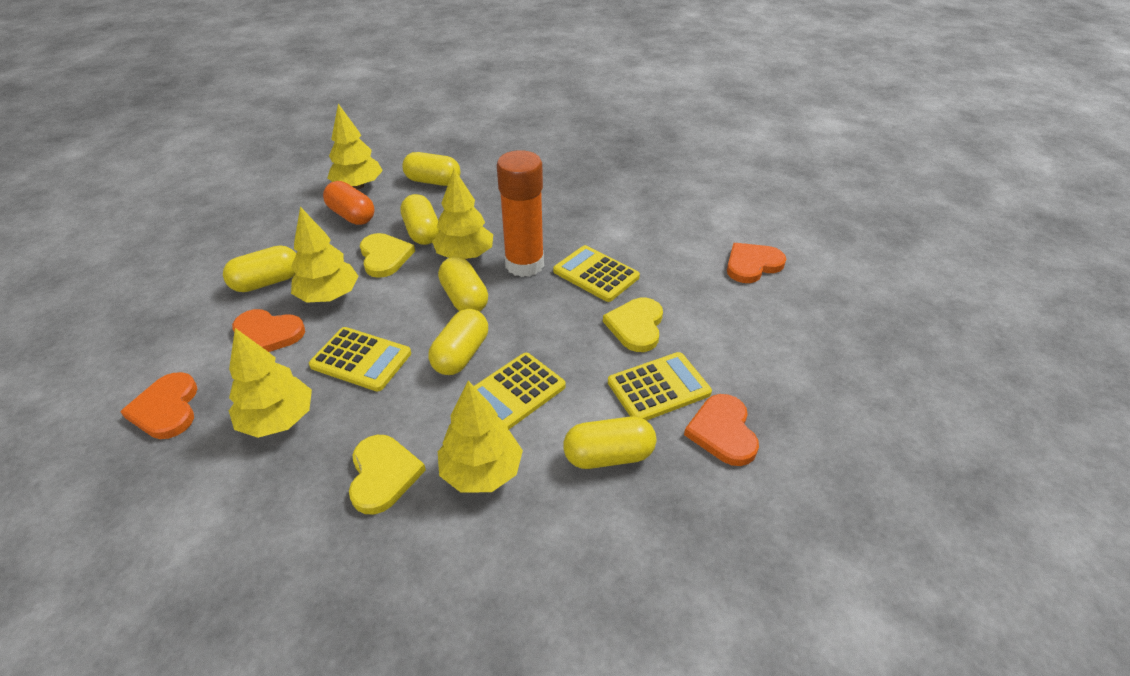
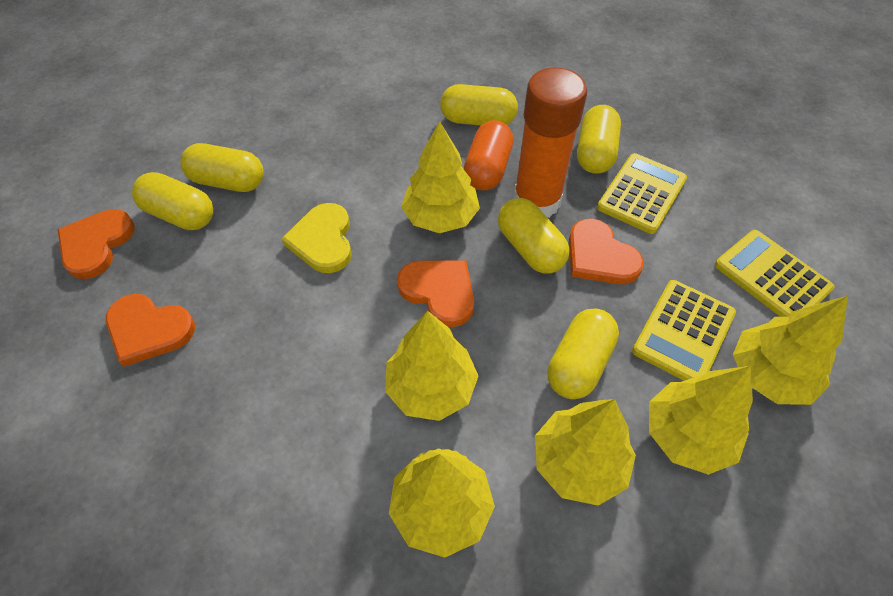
yellow calculator: [309,327,411,392] [474,353,566,430] [553,245,640,302] [608,352,712,421] = 4 -> [597,153,687,234] [632,280,736,381] [715,230,835,317] = 3
yellow heart: [349,435,426,514] [360,233,415,278] [603,298,663,352] = 3 -> [282,203,352,273] = 1
yellow tree: [229,328,312,438] [291,207,358,303] [328,104,383,189] [432,169,493,260] [438,381,523,493] = 5 -> [385,311,478,421] [389,448,495,558] [401,121,480,233] [535,399,636,506] [649,366,753,475] [733,296,848,405] = 6

